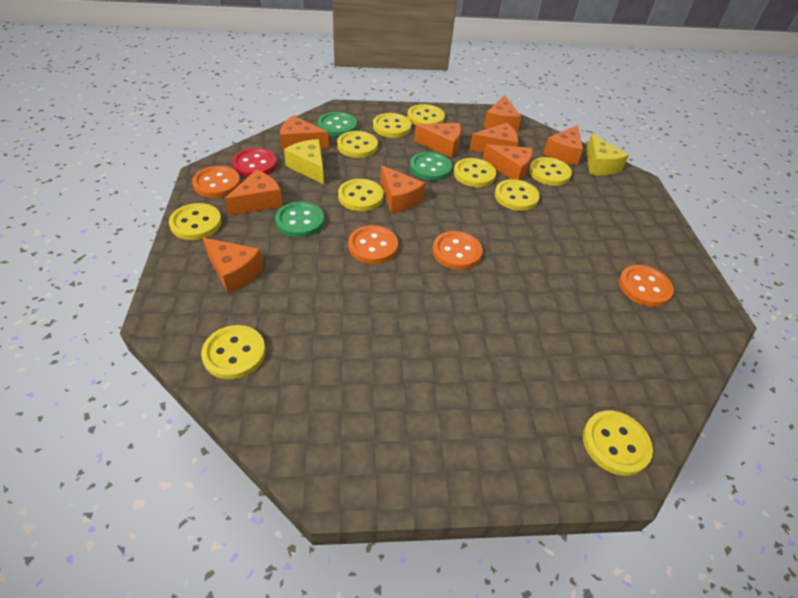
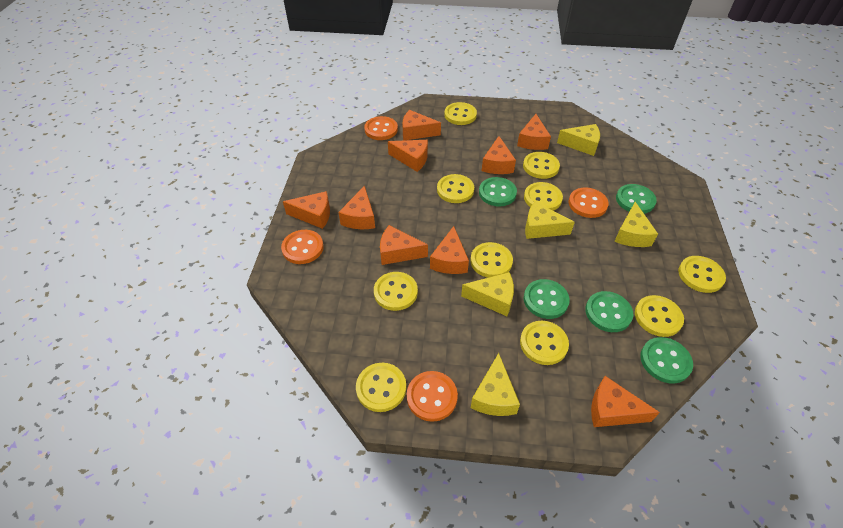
green button: [275,202,324,238] [318,112,357,137] [410,152,452,181] = 3 -> [479,177,517,206] [524,279,570,319] [585,291,633,332] [616,184,657,214] [640,337,693,384] = 5
red button: [232,148,277,177] = 1 -> none = 0
yellow cheese: [284,139,324,184] [586,134,629,175] = 2 -> [461,272,514,316] [471,353,520,416] [525,202,575,239] [557,124,600,156] [614,202,658,247] = 5

